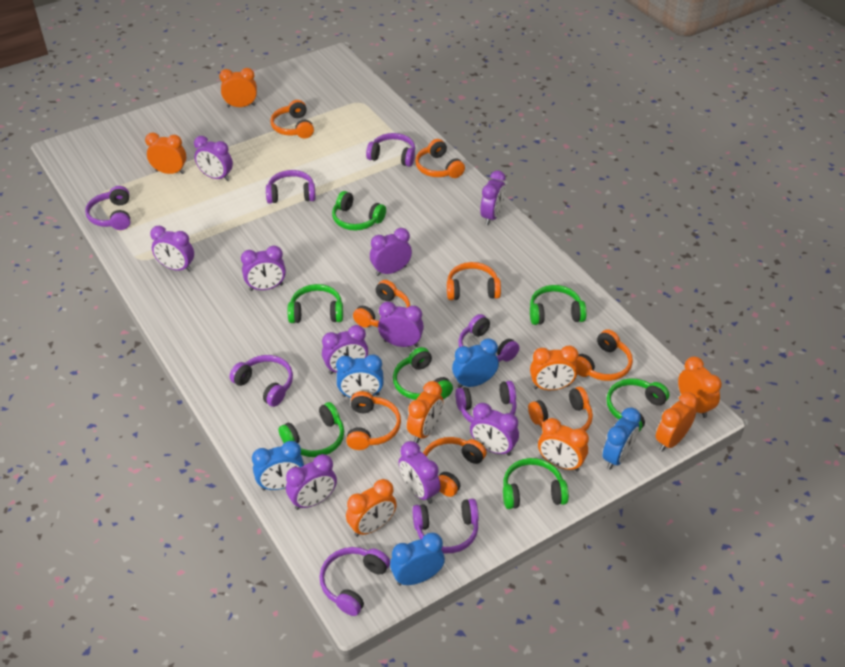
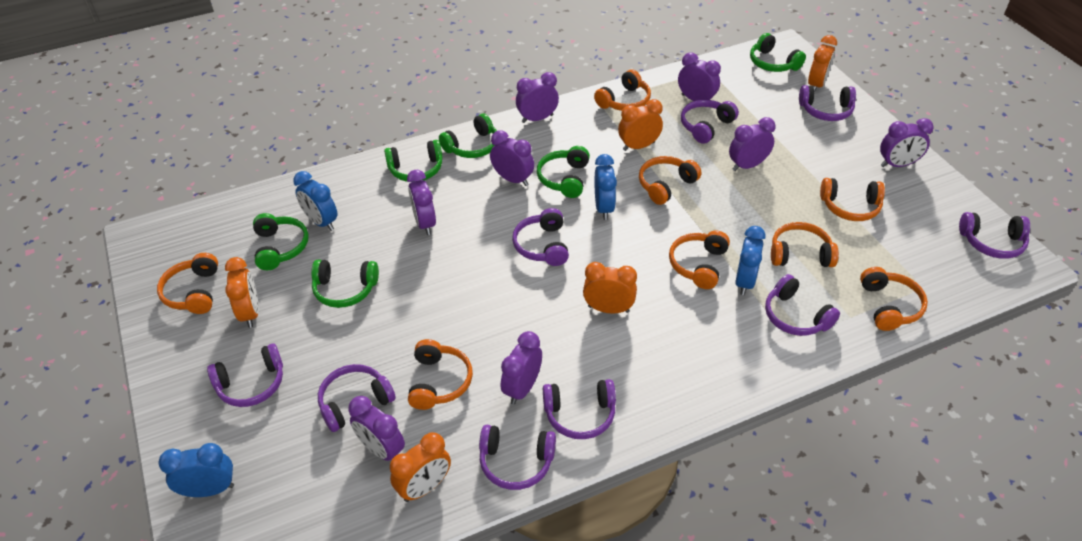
blue clock: [252,441,304,490] [336,354,384,398] [390,533,445,586] [452,338,499,388] [603,407,641,470] = 5 -> [159,443,234,497] [293,171,337,231] [595,154,617,220] [735,226,766,295] = 4
green headphones: [278,402,344,457] [288,284,343,323] [332,191,386,231] [393,347,453,400] [503,458,569,509] [530,285,587,325] [607,378,669,432] = 7 -> [253,213,309,270] [311,260,379,308] [384,140,443,182] [439,114,497,158] [537,146,590,198] [750,33,806,72] = 6
orange clock: [145,132,186,174] [219,68,257,107] [346,479,397,537] [407,381,443,443] [530,346,578,390] [538,418,589,471] [656,392,698,452] [678,356,722,418] = 8 -> [225,257,259,328] [390,432,451,502] [583,262,637,314] [618,99,663,151] [808,35,837,93] = 5
purple clock: [150,225,194,272] [194,136,233,181] [241,246,286,291] [286,454,337,510] [322,325,368,374] [370,228,412,276] [378,302,424,347] [399,441,441,504] [470,403,519,456] [480,170,506,225] = 10 -> [348,396,405,461] [407,170,436,235] [490,130,534,186] [501,331,542,405] [516,72,559,123] [678,52,721,101] [729,117,776,171] [880,118,934,167] = 8
purple headphones: [85,186,130,230] [230,355,293,407] [266,170,316,204] [319,547,390,616] [366,133,415,167] [412,499,479,553] [455,381,517,423] [459,314,519,362] = 8 -> [207,343,283,407] [318,364,396,432] [479,425,556,490] [512,208,569,266] [543,379,616,439] [681,100,739,144] [765,274,840,336] [799,85,856,121] [959,212,1030,259] = 9

